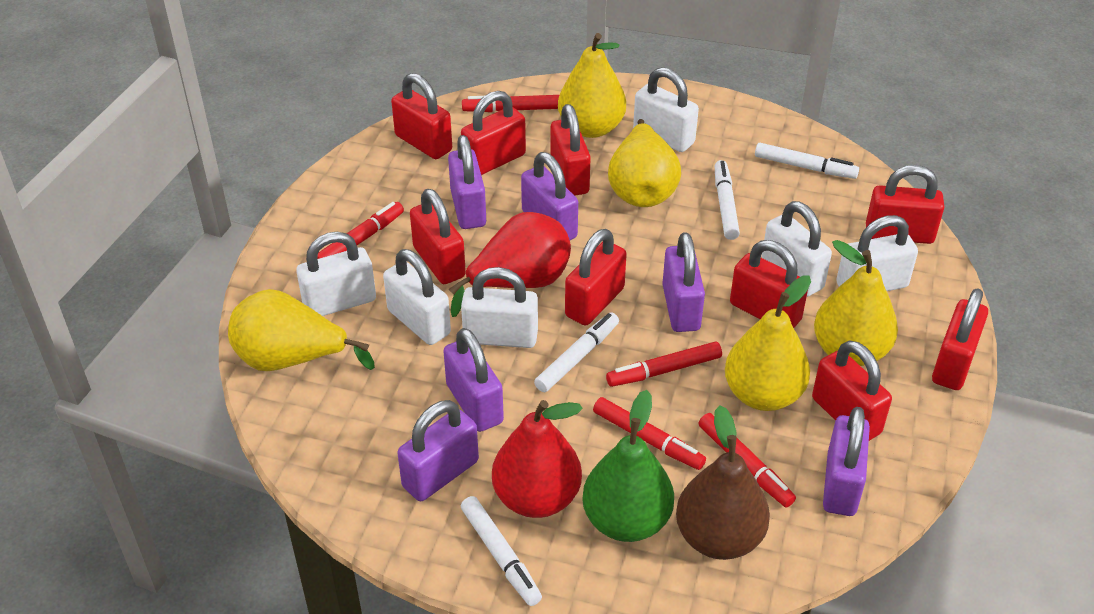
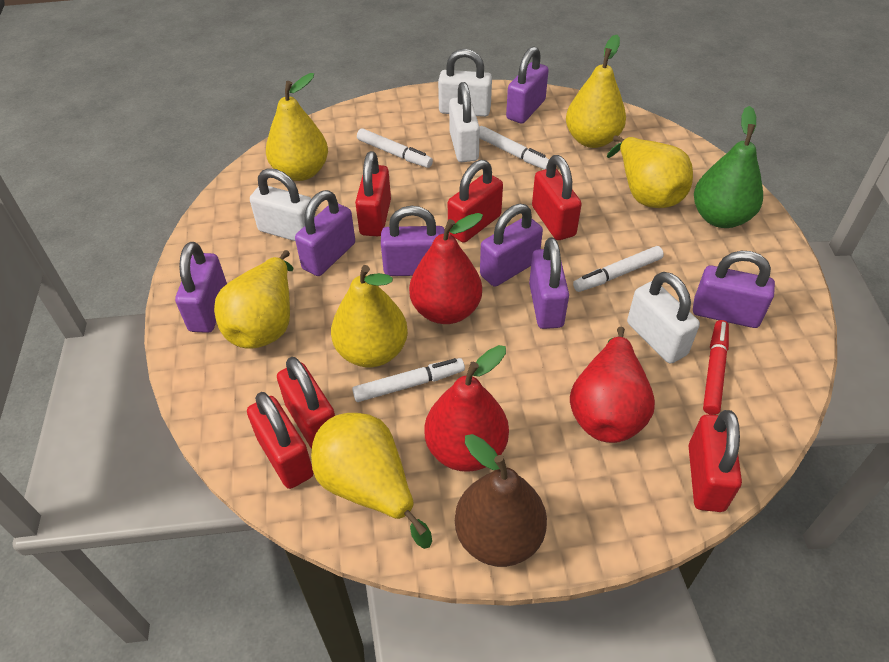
purple padlock: [397,400,479,501] [444,328,504,432] [448,135,486,229] [521,152,578,240] [662,232,705,332] [823,407,870,516] = 6 -> [175,242,227,333] [295,190,355,276] [381,206,445,276] [480,204,543,287] [506,46,549,124] [529,237,569,329] [693,251,775,328] = 7
red marker: [317,202,404,259] [462,95,559,112] [593,397,706,470] [606,341,722,387] [699,413,796,507] = 5 -> [703,320,729,415] = 1
red padlock: [391,73,452,159] [410,189,466,284] [461,91,526,175] [550,104,591,196] [565,229,627,326] [730,240,808,328] [812,340,892,441] [866,165,945,244] [932,288,988,390] = 9 -> [247,392,313,489] [277,357,335,449] [355,151,391,236] [448,160,503,242] [532,155,582,240] [688,410,742,512] = 6
red pear: [449,212,571,317] [492,400,583,518] = 2 -> [409,213,483,324] [424,345,509,472] [570,327,655,443] = 3
white padlock: [296,232,376,316] [383,249,451,345] [461,267,538,348] [633,67,699,152] [762,201,832,297] [836,215,918,291] = 6 -> [250,168,315,241] [438,49,492,117] [449,82,480,162] [627,272,700,364] = 4
yellow pear: [228,289,375,371] [558,33,626,138] [608,119,681,207] [725,276,811,411] [814,240,898,366] = 5 -> [214,250,294,349] [266,73,328,181] [311,413,432,549] [331,265,408,367] [566,35,626,148] [607,135,693,208] = 6

